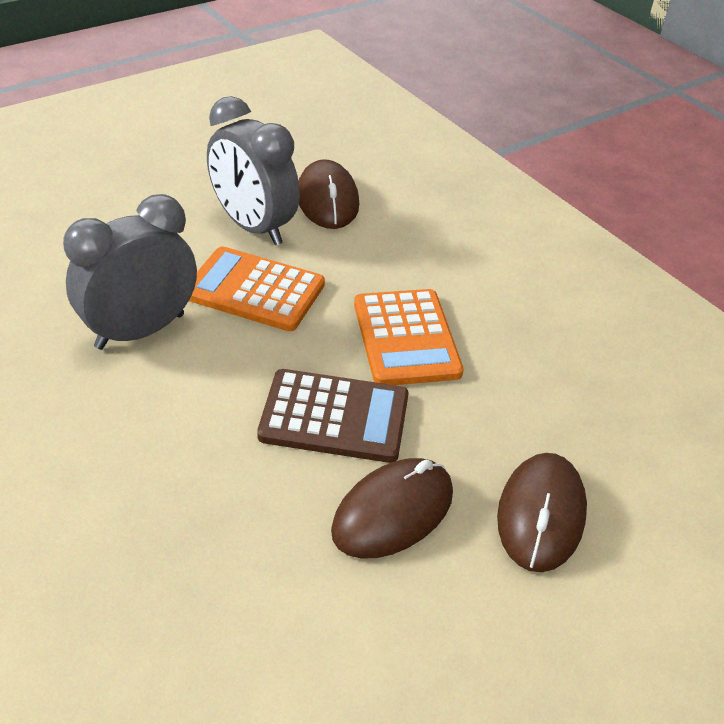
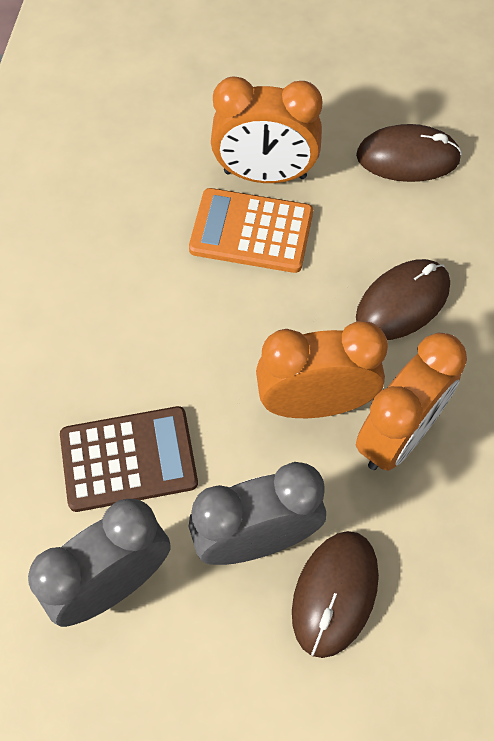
orange calculator: [189,246,325,331] [354,289,464,385] = 2 -> [189,188,313,273] = 1
orange clock: none = 0 -> [211,76,323,183] [256,321,388,418] [356,333,467,471] = 3

